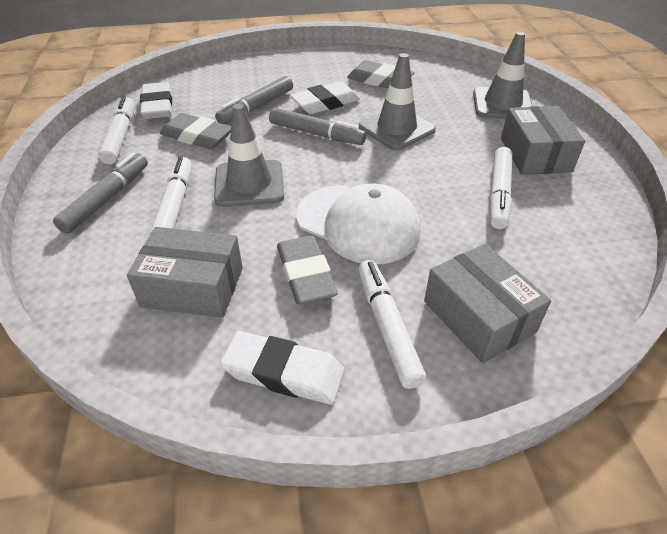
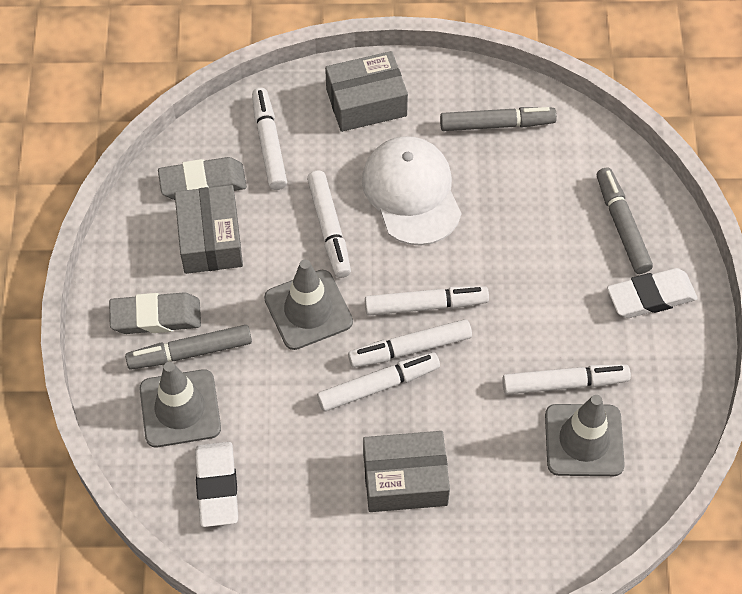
grey eraser: [160,113,231,149] [277,235,338,304] [347,60,415,88] = 3 -> [109,292,201,334] [158,157,247,200] = 2
white eraser: [140,82,172,119] [220,331,345,405] [290,81,360,114] = 3 -> [195,442,238,527] [607,268,698,318] = 2
white marker: [98,96,135,164] [150,157,192,234] [358,260,426,389] [489,147,512,229] = 4 -> [252,88,287,190] [307,170,351,278] [317,352,440,412] [348,319,472,368] [365,286,489,316] [502,364,631,395] = 6

